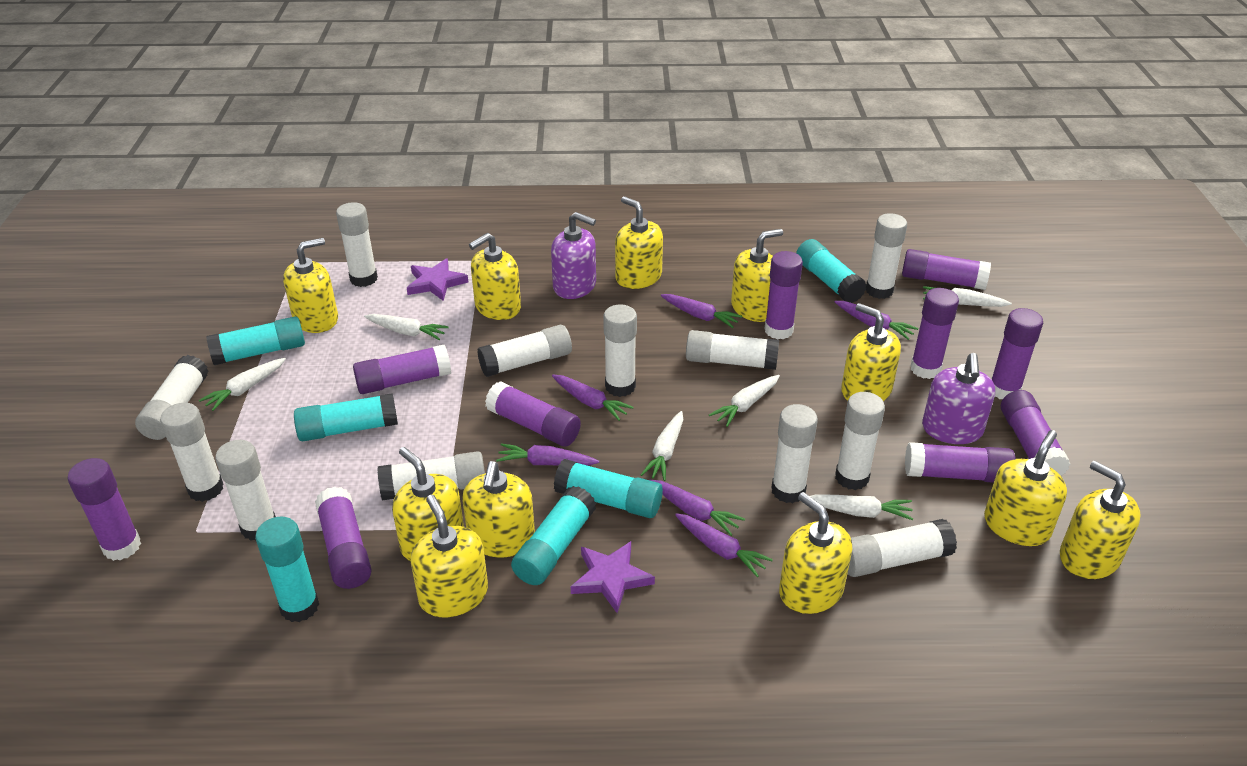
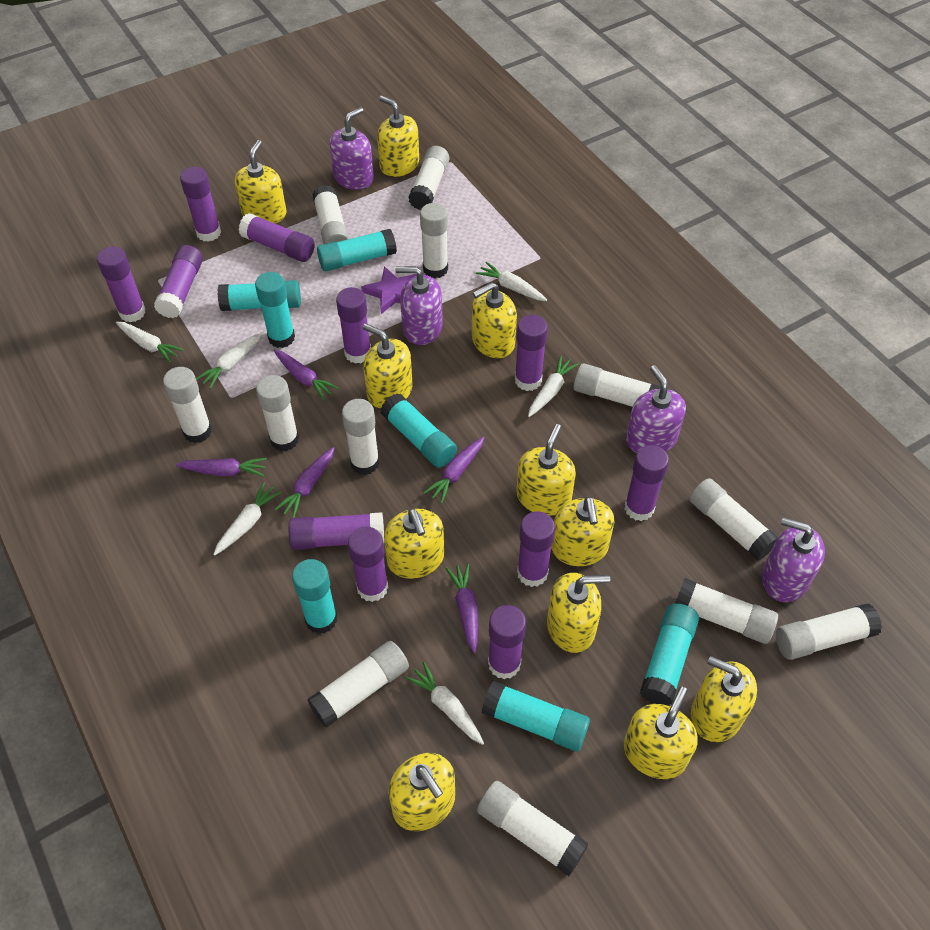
purple carrot: [496,443,599,466] [552,375,634,421] [650,480,745,536] [661,294,742,328] [675,513,773,577] [835,301,918,340] = 6 -> [176,458,267,477] [274,350,338,401] [275,447,334,518] [423,437,484,504] [446,563,478,654] = 5
purple glue stick: [67,458,141,561] [315,486,372,589] [353,345,451,394] [485,381,581,446] [764,251,803,339] [902,249,991,290] [905,442,1016,483] [910,288,959,379] [991,308,1043,399] [1001,390,1070,476] = 10 -> [97,246,146,322] [154,245,203,318] [180,167,221,242] [239,213,315,262] [288,512,384,550] [336,287,371,364] [348,526,388,602] [488,605,526,679] [515,315,548,391] [517,511,555,587] [624,445,669,521] = 11
purple soap dispenser: [551,212,596,299] [922,353,995,444] = 2 -> [329,107,374,190] [395,266,443,345] [626,365,686,453] [762,517,825,602] = 4
purple star: [407,259,468,301] [571,541,655,613] = 2 -> [361,266,417,314] = 1
turquoise glue stick: [206,317,305,365] [255,517,319,622] [294,393,398,441] [511,486,596,585] [554,459,663,518] [796,239,867,303] = 6 -> [218,280,301,311] [255,272,295,348] [292,559,337,634] [317,229,397,271] [380,393,457,468] [482,681,590,751] [640,603,699,706] = 7

